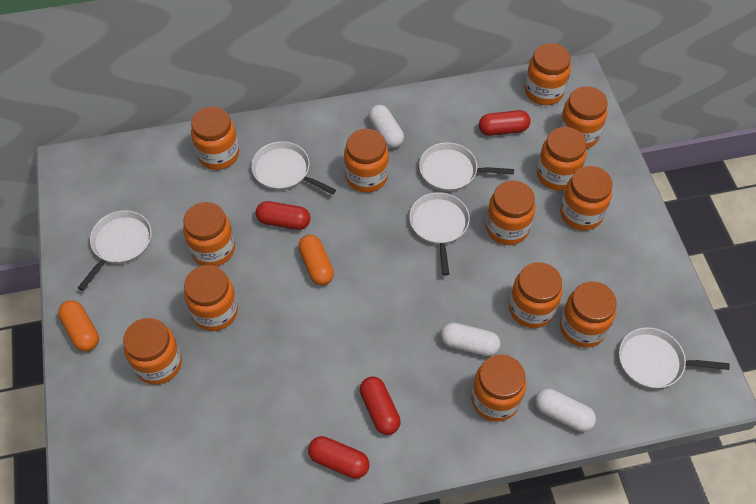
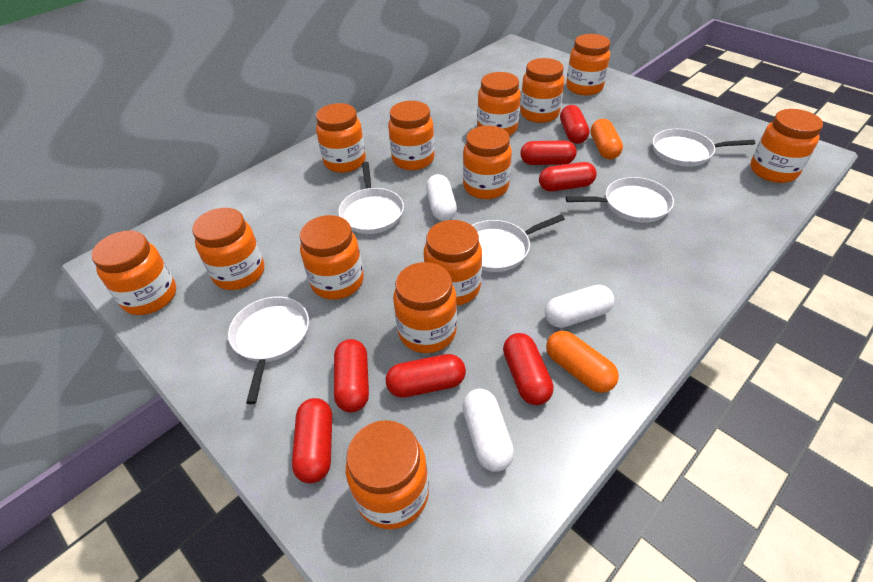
red capsule: [256,201,311,230] [308,436,370,479] [360,377,401,435] [479,110,531,136] = 4 -> [292,398,332,483] [334,339,369,412] [386,354,466,398] [503,333,554,405] [520,141,577,165] [539,162,597,192] [560,105,589,144] = 7

